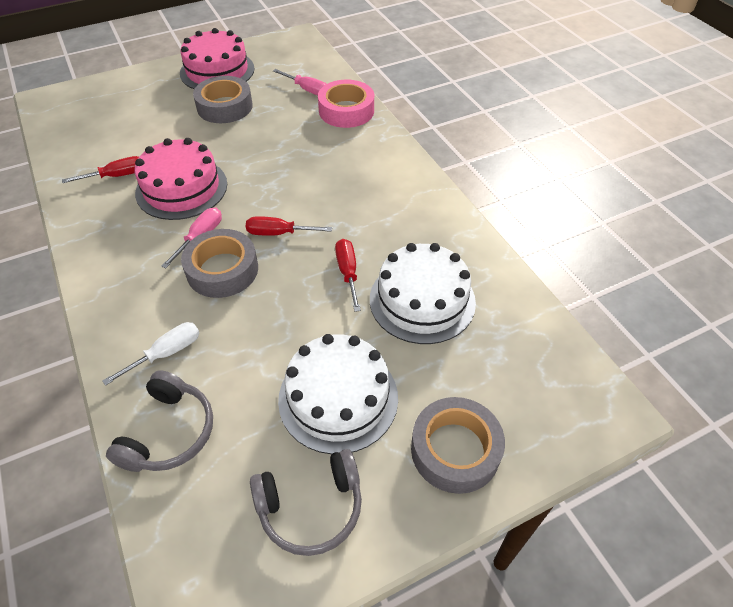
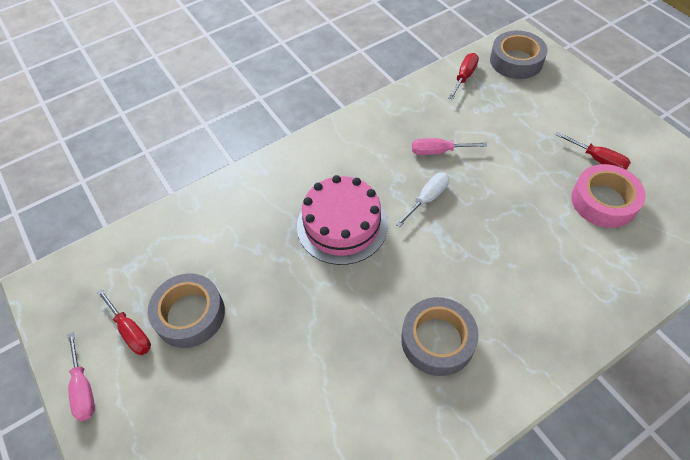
grey headphones: [106,370,213,472] [250,449,362,556] = 2 -> none = 0
pink cake: [135,138,227,220] [180,28,254,89] = 2 -> [297,175,388,265] = 1
white cake: [278,334,398,454] [370,243,476,344] = 2 -> none = 0

